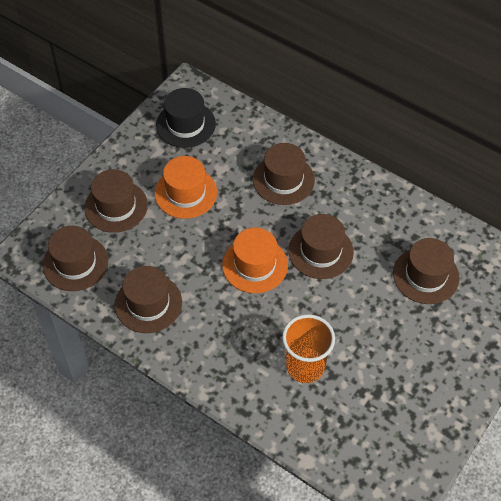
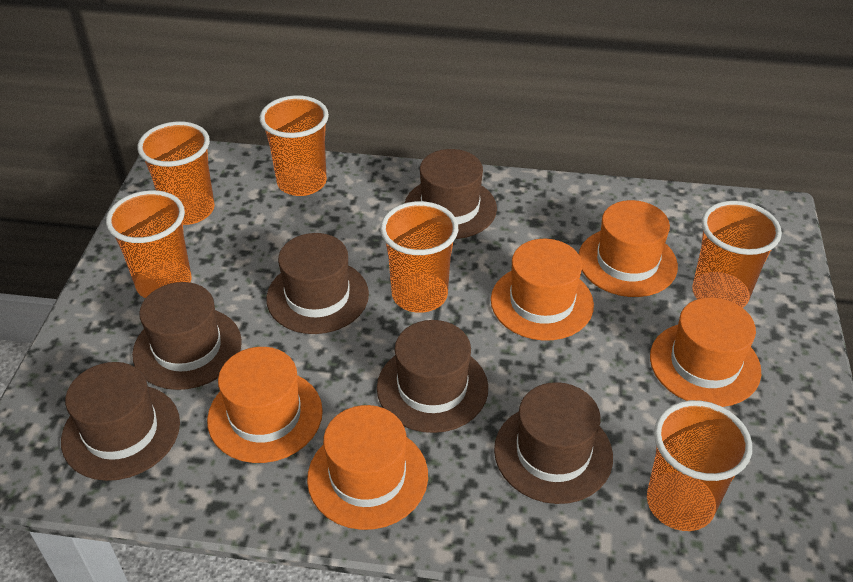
black hat: [156,88,216,148] = 1 -> none = 0
orange cup: [282,314,335,383] = 1 -> [106,190,192,298] [137,121,215,225] [260,95,329,196] [380,201,458,313] [647,400,752,531] [692,201,782,308] = 6
orange hat: [155,156,217,219] [222,228,288,293] = 2 -> [207,347,323,463] [307,405,428,530] [491,239,594,341] [579,200,678,297] [650,297,761,407] = 5

